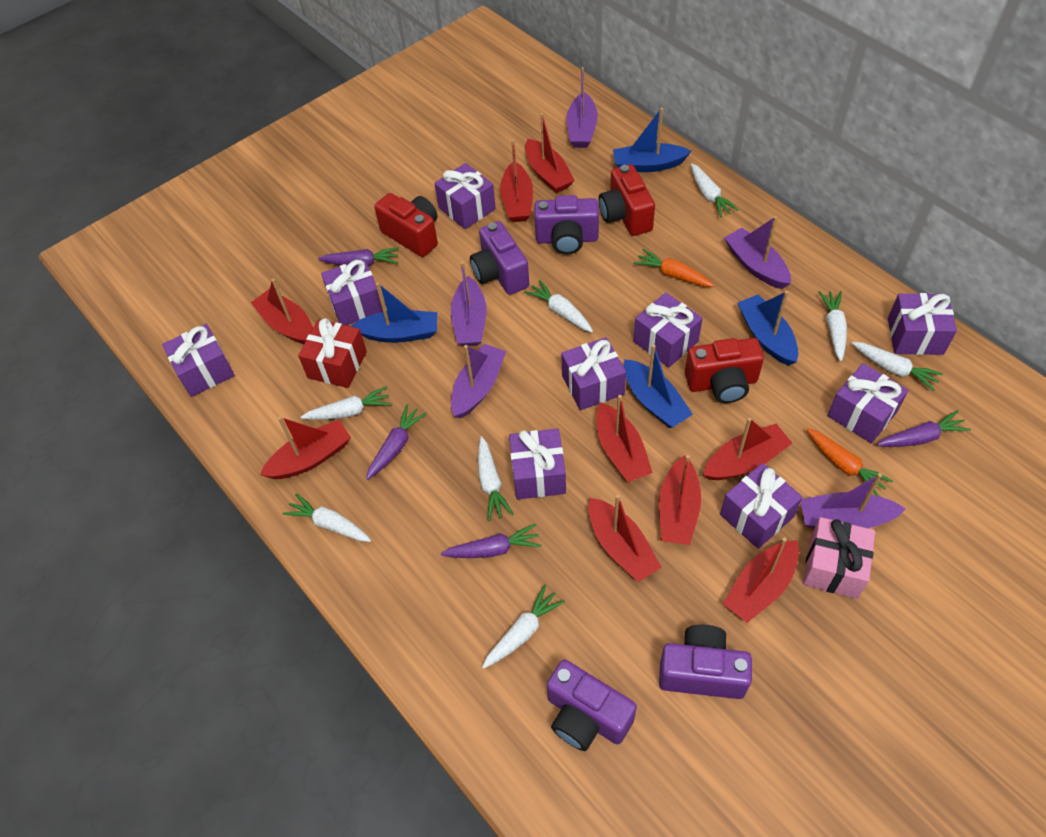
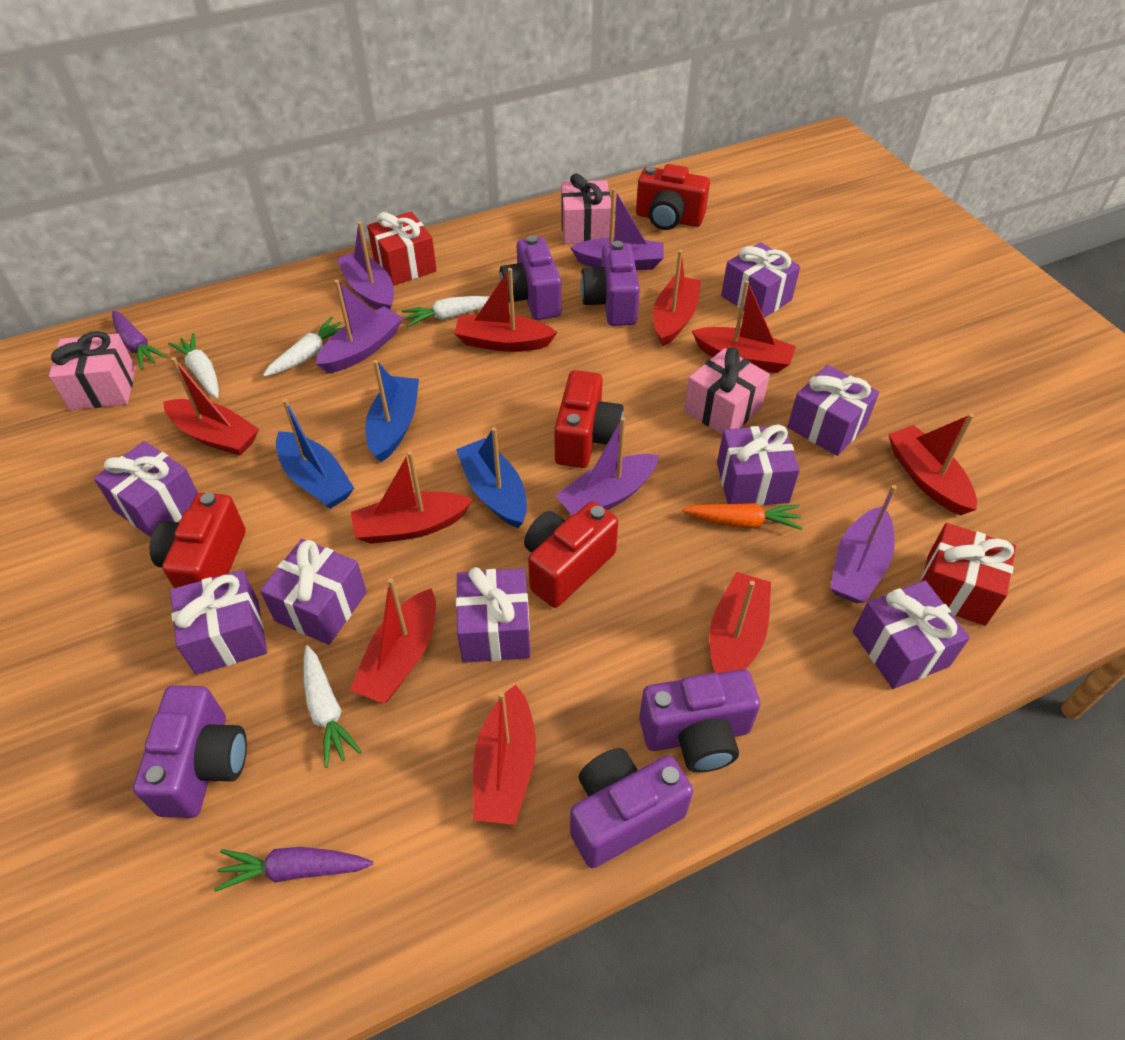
blue boat: [351,282,437,343] [613,108,691,172] [624,344,693,428] [738,291,798,366] = 4 -> [276,399,354,509] [365,360,419,462] [456,427,527,528] = 3
orange carrot: [634,249,714,287] [806,428,893,496] = 2 -> [682,503,802,530] = 1
pink gift: [803,517,875,599] = 1 -> [49,331,136,410] [561,173,611,244] [684,347,770,435] = 3
purple camera: [470,221,529,295] [535,195,599,254] [547,660,637,751] [659,625,752,699] = 4 -> [133,685,247,818] [500,235,561,320] [570,748,693,868] [580,241,640,326] [639,669,760,772] = 5
purple carrot: [318,247,399,266] [366,404,427,480] [441,524,542,558] [877,410,971,447] = 4 -> [112,311,167,369] [214,847,373,892] = 2
purple gift: [162,324,235,397] [321,259,383,325] [434,163,496,229] [509,429,566,500] [561,337,626,410] [633,293,703,368] [720,463,803,549] [827,363,908,443] [888,293,957,355] = 9 -> [94,441,198,537] [170,570,267,675] [260,539,367,645] [456,567,531,663] [717,425,800,506] [721,242,800,318] [787,365,879,456] [853,580,970,689] = 8
red camera: [374,193,438,257] [599,164,655,236] [685,338,764,403] = 3 -> [150,493,246,588] [524,501,618,608] [554,370,624,468] [636,164,710,230] = 4
red gift: [298,318,367,388] = 1 -> [367,211,437,286] [921,523,1016,626] = 2
white carrot: [282,493,371,542] [301,386,392,420] [478,437,513,521] [482,585,565,669] [524,280,593,332] [691,163,739,218] [819,291,847,361] [852,342,943,391] = 8 -> [168,333,219,398] [263,317,341,376] [304,645,362,768] [402,296,490,327] = 4

